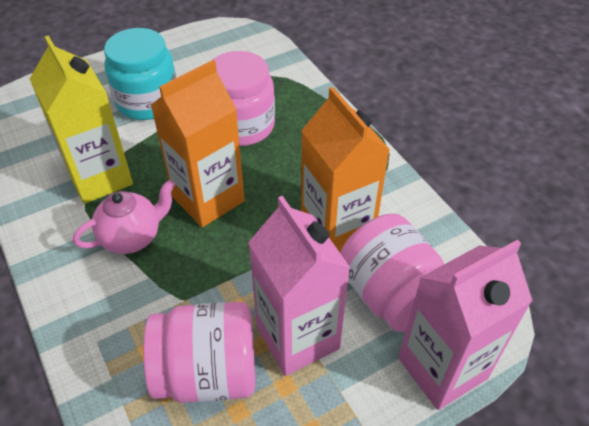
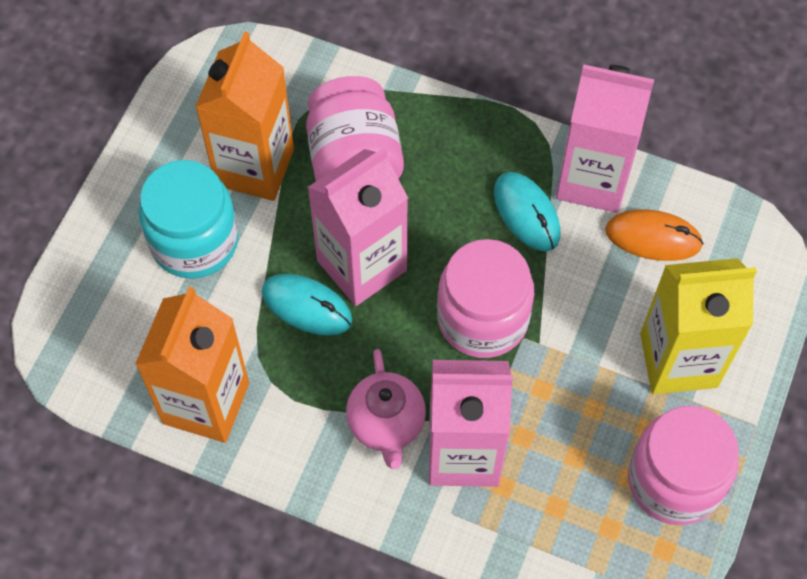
orange mouse: none = 0 -> [605,210,704,261] = 1
pink carton: [248,196,350,376] [398,240,532,410] = 2 -> [307,147,408,306] [429,360,513,487] [556,64,654,213] = 3
turquoise mouse: none = 0 -> [261,274,352,336] [494,172,561,251] = 2

